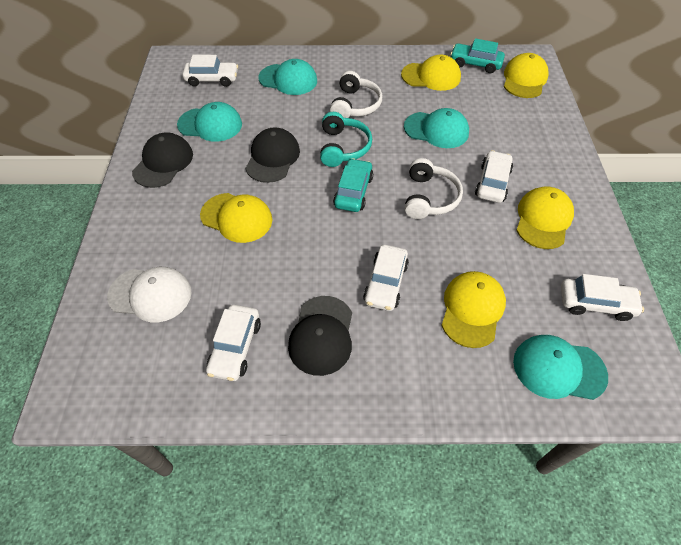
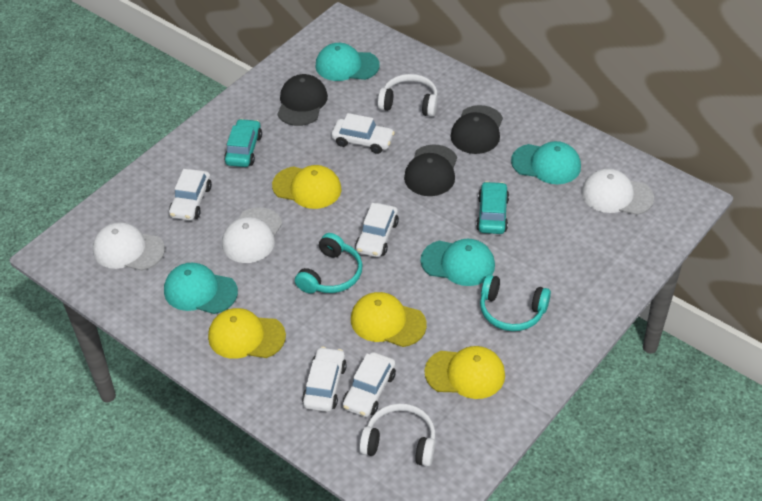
turquoise headphones: [320,112,372,167] = 1 -> [295,233,363,294] [480,274,551,331] = 2
white cap: [107,267,191,322] = 1 -> [93,222,165,271] [222,207,282,263] [582,169,654,215] = 3
yellow cap: [200,193,272,243] [401,55,461,91] [441,271,506,348] [504,53,549,98] [516,187,574,249] = 5 -> [208,308,286,359] [272,165,341,209] [351,292,427,347] [425,346,505,399] = 4

